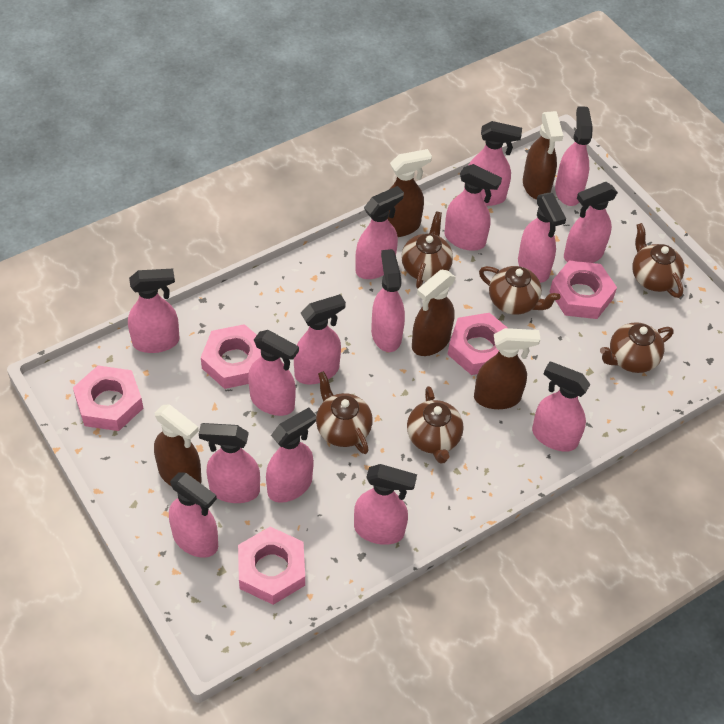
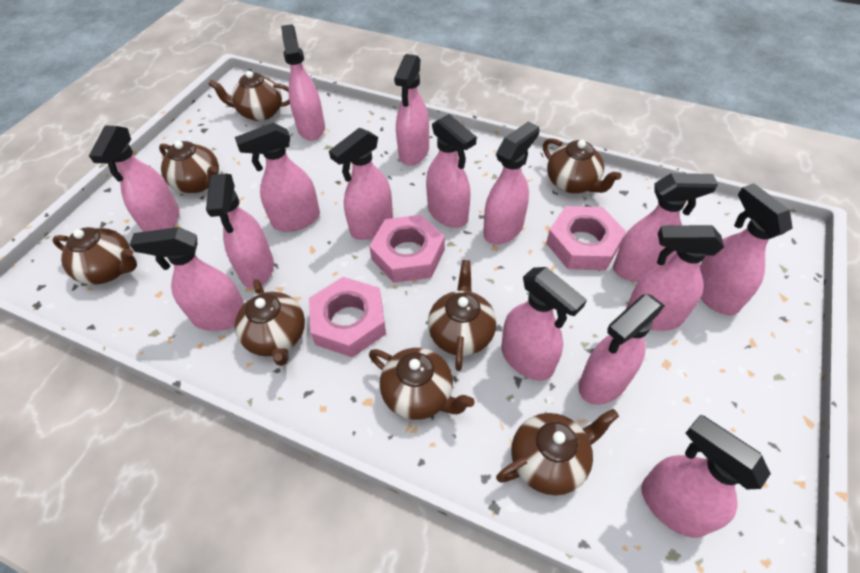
brown spray bottle: [154,405,202,486] [388,149,432,237] [412,270,456,356] [474,328,541,409] [523,111,563,200] = 5 -> none = 0
brown teapot: [316,371,373,454] [401,211,453,288] [407,386,464,464] [479,266,561,315] [600,322,674,373] [632,223,685,298] = 6 -> [52,227,137,285] [159,141,219,193] [208,71,290,121] [235,279,305,366] [369,348,475,420] [428,260,496,371] [496,409,619,495] [543,138,622,193] = 8
pink nut: [73,365,143,431] [201,324,261,389] [238,527,305,605] [448,313,507,375] [550,261,617,319] = 5 -> [309,277,386,358] [369,215,445,283] [546,206,626,270] = 3

